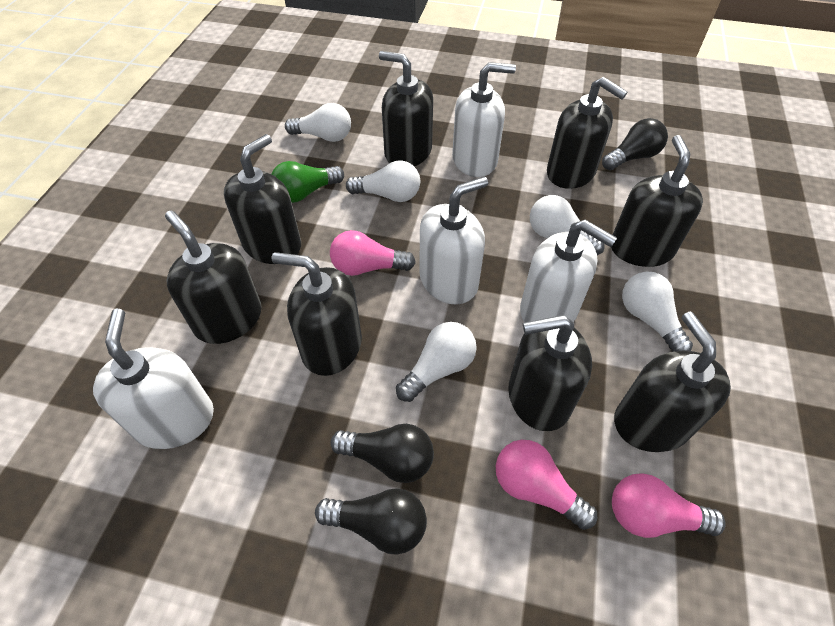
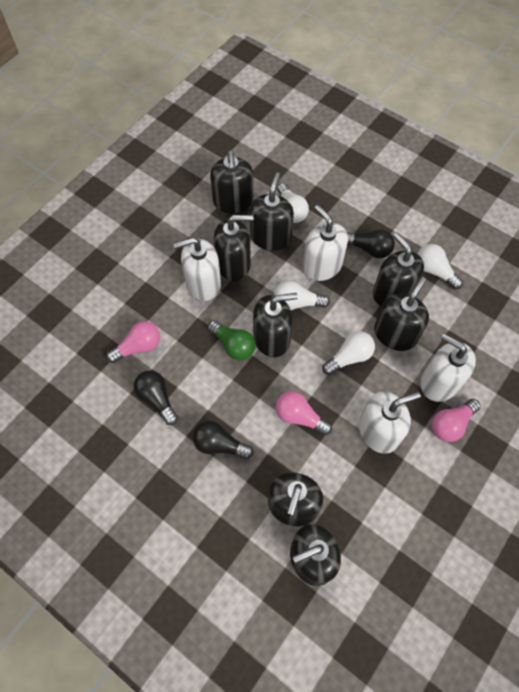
white light bulb: [285,103,351,142] [346,160,420,202] [396,322,477,402] [530,195,605,255] [622,272,693,352] = 5 -> [274,280,330,310] [277,183,309,223] [322,331,375,375] [418,244,463,289] = 4

